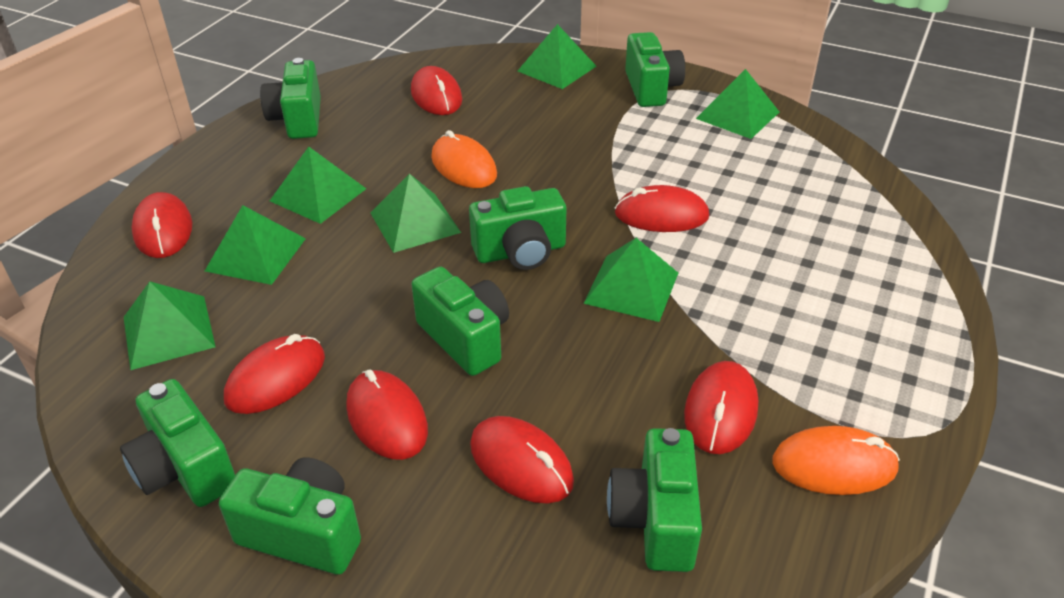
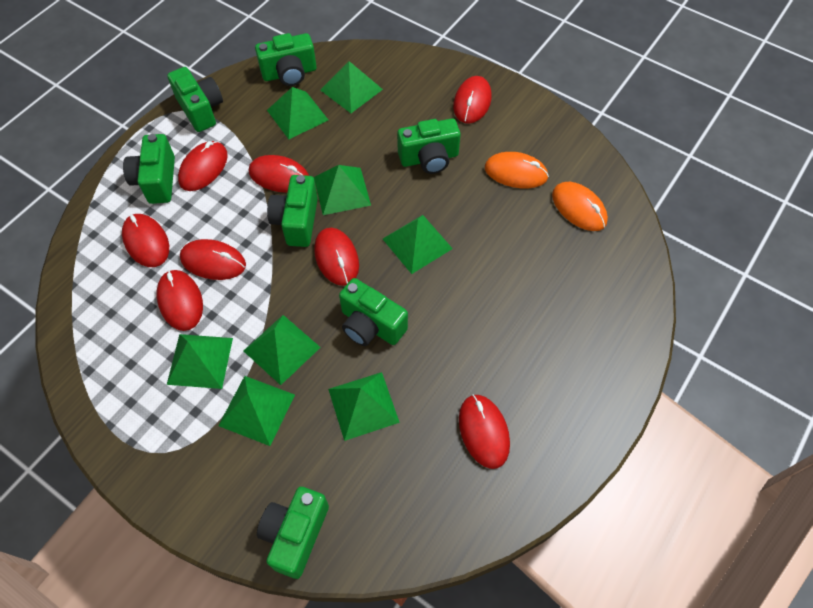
green pyramid: [124,281,215,370] [205,205,306,285] [270,147,366,224] [370,174,461,253] [518,24,597,89] [583,238,678,322] [696,69,779,139] = 7 -> [167,334,233,389] [218,376,295,446] [244,315,321,385] [267,87,328,139] [314,165,371,215] [321,61,383,113] [328,372,400,441] [383,215,453,274] = 8
red mouse: [132,192,192,258] [224,334,325,414] [346,370,428,460] [411,66,462,115] [470,416,574,503] [615,185,709,232] [684,361,758,454] = 7 -> [122,214,169,267] [157,270,203,331] [178,141,228,191] [180,239,246,280] [249,155,309,193] [314,228,359,286] [453,76,492,124] [459,394,510,469] = 8

